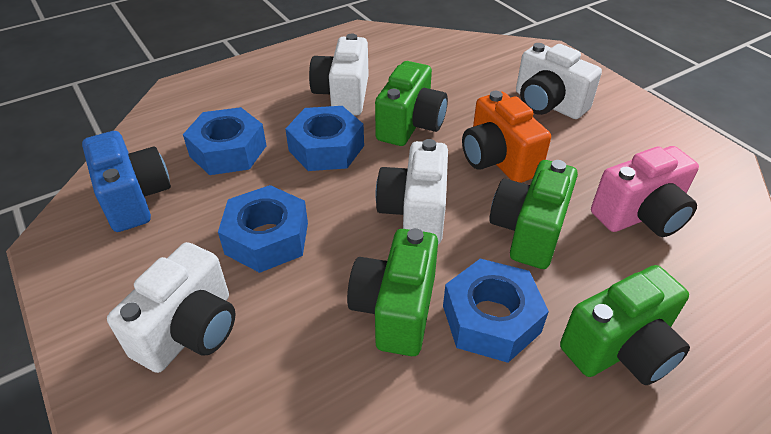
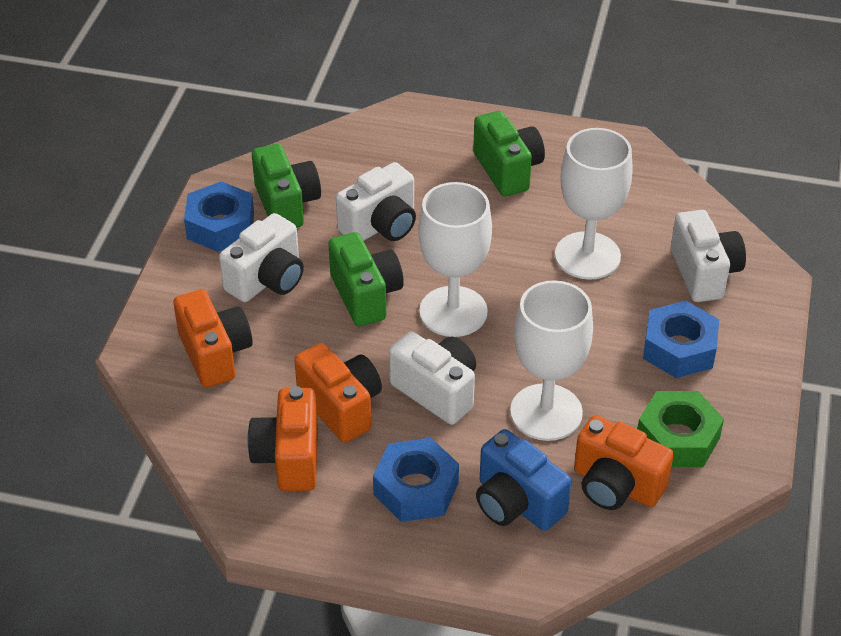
blue nut: [183,107,267,175] [218,185,308,273] [285,106,364,171] [443,259,549,363] = 4 -> [184,181,254,252] [373,438,459,522] [643,301,719,378] = 3
green camera: [347,228,438,356] [375,61,448,146] [489,160,578,269] [560,265,690,385] = 4 -> [252,144,321,228] [328,232,404,327] [473,111,545,196] = 3
green nut: none = 0 -> [638,391,724,467] = 1
orange camera: [462,91,551,183] = 1 -> [173,289,253,388] [247,386,318,491] [294,343,382,443] [574,415,674,510] = 4
pink camera: [591,146,699,237] = 1 -> none = 0
white goblet: none = 0 -> [418,182,492,337] [510,280,593,441] [555,128,632,280] = 3

